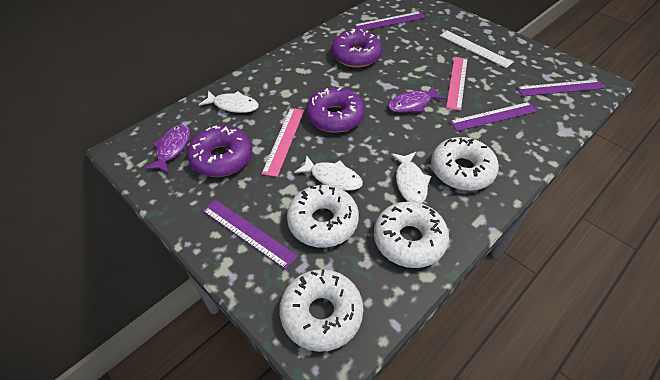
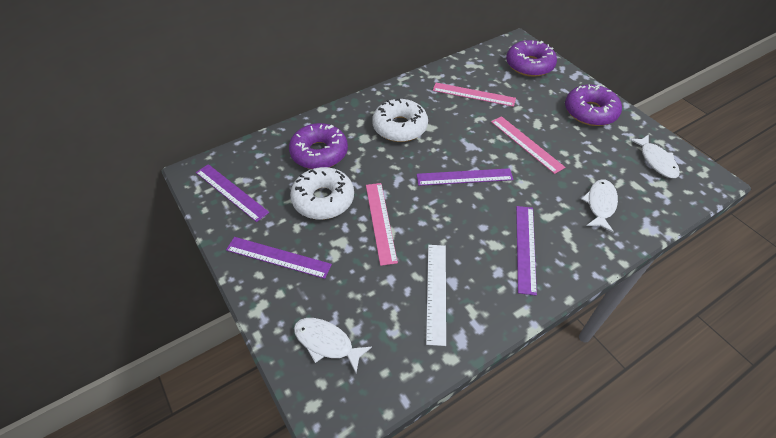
pink ruler: [262,108,304,177] [446,57,468,111] = 2 -> [366,183,398,266] [433,83,516,107] [491,116,565,174] = 3
purple fish: [144,125,190,174] [388,86,445,112] = 2 -> none = 0
white donut: [279,269,364,352] [287,184,359,248] [374,201,449,268] [431,137,499,191] = 4 -> [290,167,354,220] [372,99,428,142] = 2

